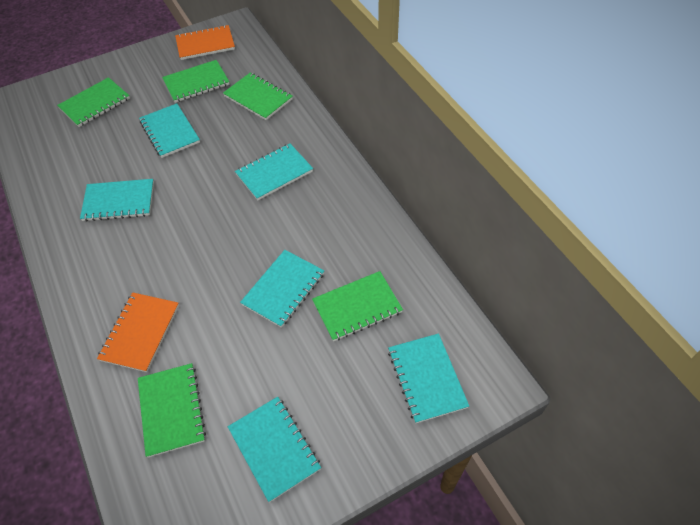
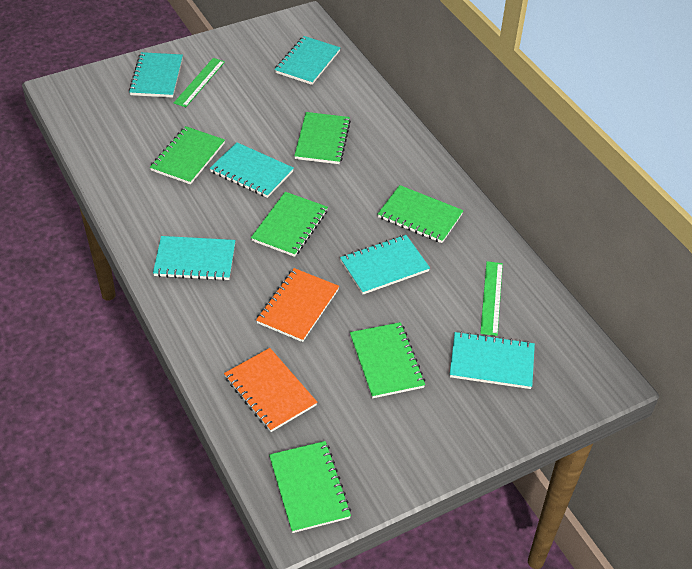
green notebook: [57,77,130,127] [138,363,206,458] [162,60,230,103] [223,73,293,120] [312,271,403,341] = 5 -> [150,126,225,185] [251,192,328,257] [269,441,351,533] [294,112,351,164] [350,322,425,398] [378,185,464,243] = 6
green ruler: none = 0 -> [174,58,225,107] [480,261,503,336] = 2

